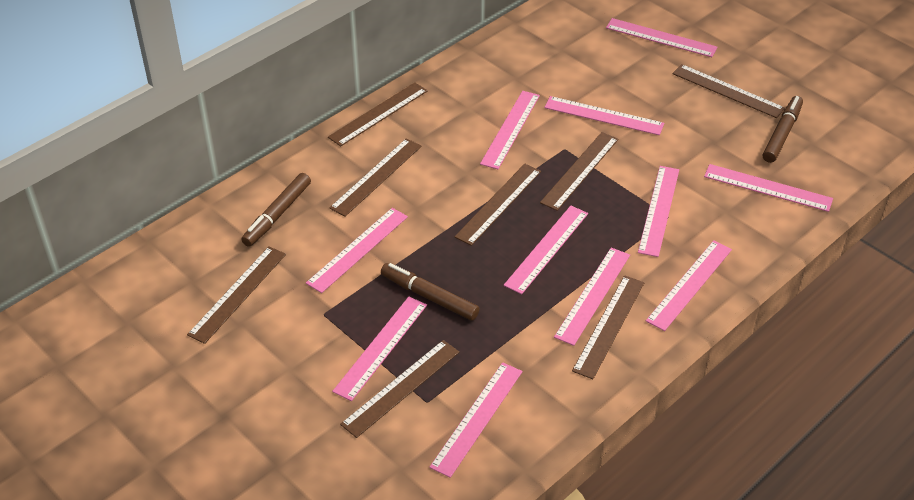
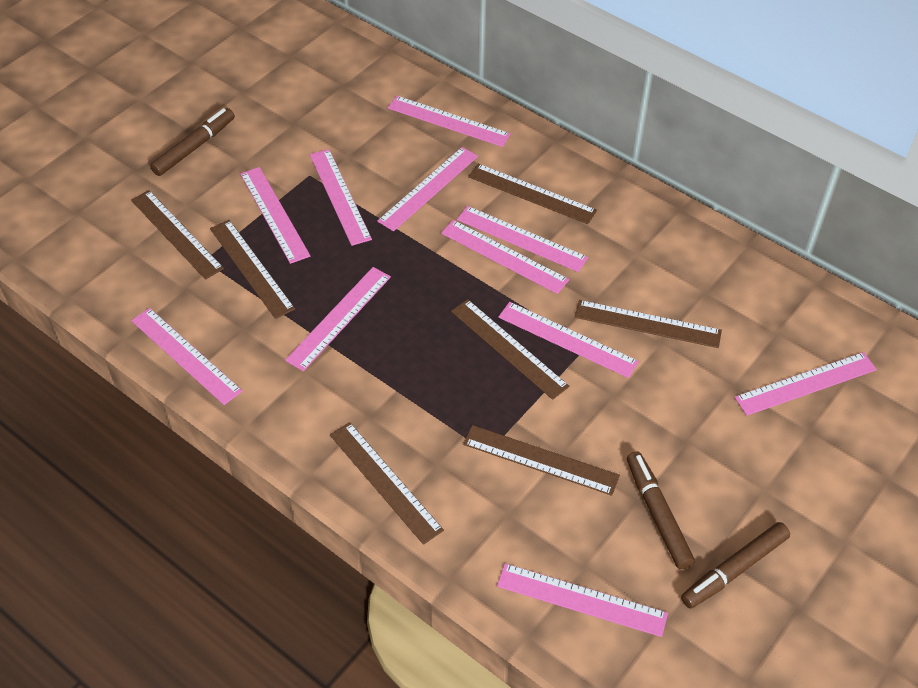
brown ruler: [187,247,286,344] [328,82,428,147] [329,138,422,217] [340,340,459,438] [455,164,541,246] [540,132,619,211] [572,275,644,379] [672,64,785,118] = 8 -> [131,190,224,280] [210,220,295,319] [330,422,444,545] [451,299,570,400] [463,425,620,496] [468,164,597,224] [575,300,722,348] = 7

